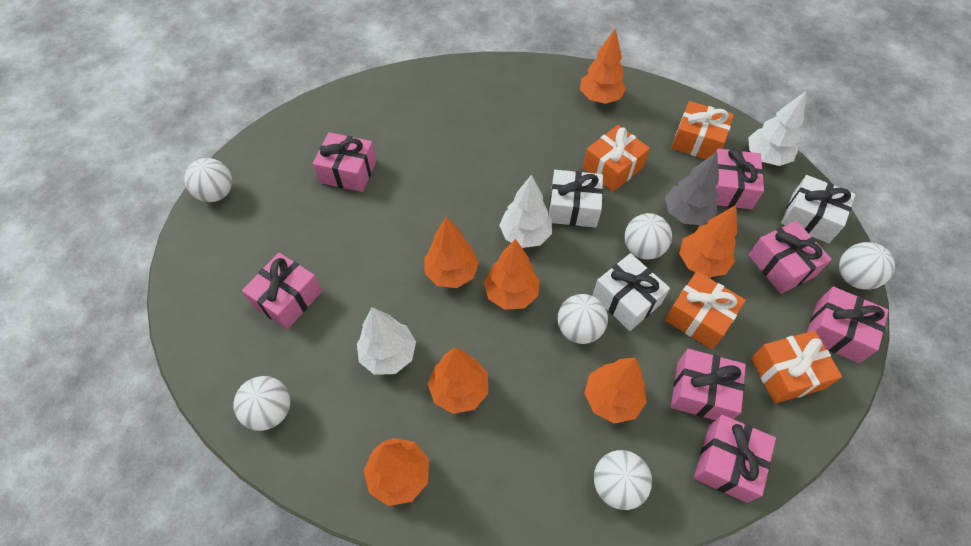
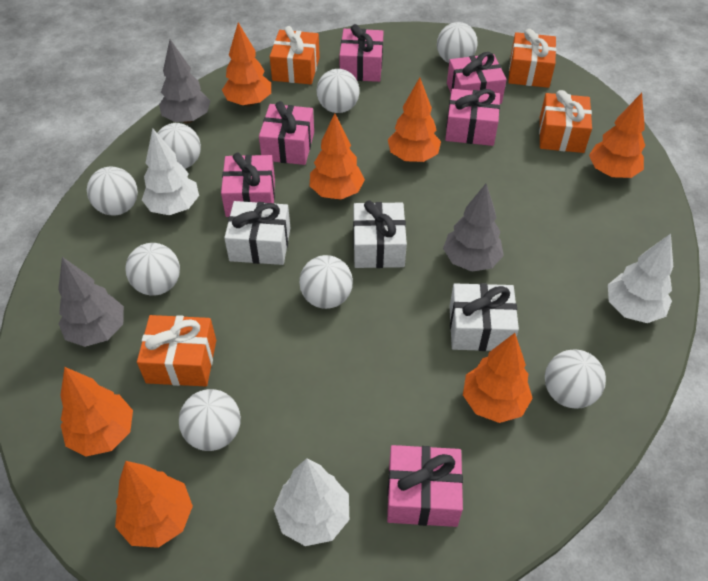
grey tree: [665,152,719,225] = 1 -> [58,257,124,347] [159,39,210,123] [443,184,504,272] = 3
pink gift: [242,253,322,330] [313,132,377,192] [671,349,746,420] [694,415,776,503] [715,148,764,209] [748,221,832,294] [807,286,889,363] = 7 -> [221,153,275,217] [259,101,314,165] [339,24,384,82] [387,445,463,527] [445,89,500,146] [447,52,507,104] = 6
white ball: [184,158,232,202] [233,376,290,431] [558,294,608,344] [594,450,652,510] [624,213,672,260] [839,242,895,290] = 6 -> [87,167,138,216] [125,243,180,296] [158,123,201,169] [179,389,241,451] [299,255,353,309] [317,69,360,113] [437,22,478,63] [545,349,606,409] = 8

